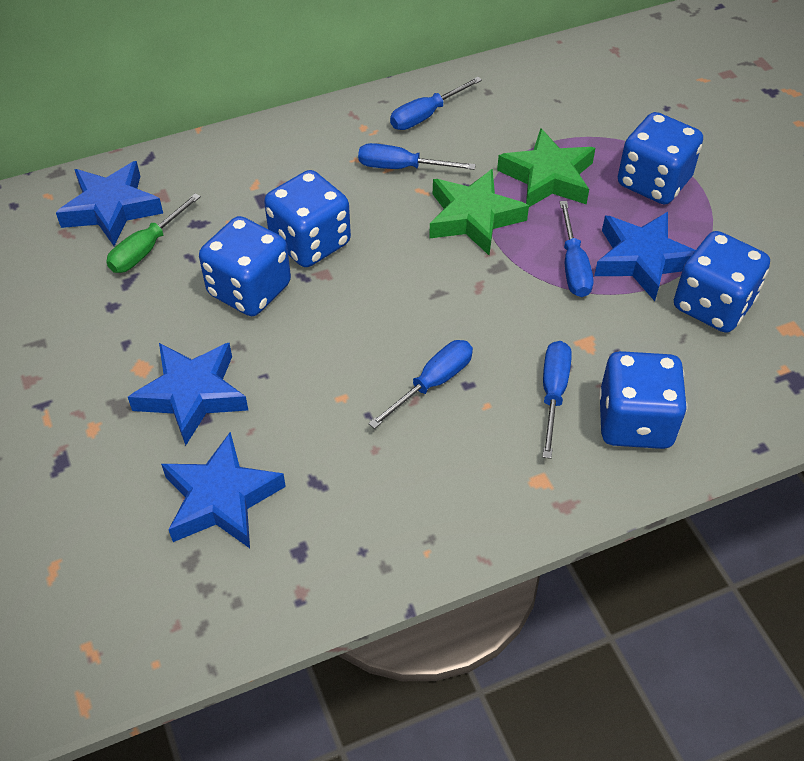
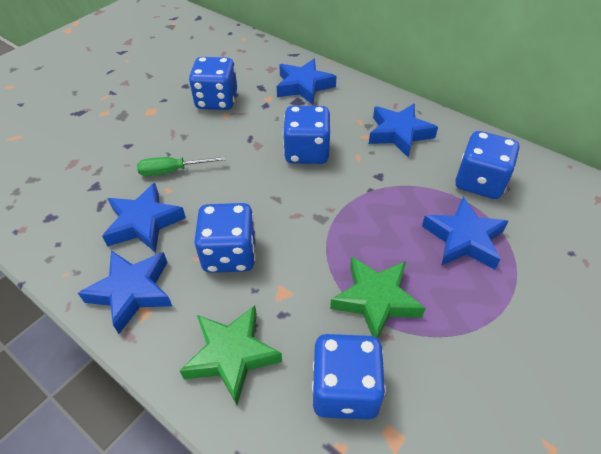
blue screwdriver: [358,143,476,170] [368,340,473,429] [390,77,482,130] [542,341,572,459] [560,201,593,297] = 5 -> none = 0
blue star: [56,161,163,246] [128,343,248,446] [161,432,286,548] [594,212,695,301] = 4 -> [78,250,172,334] [102,183,186,253] [277,59,337,105] [369,104,438,157] [422,197,509,269] = 5

